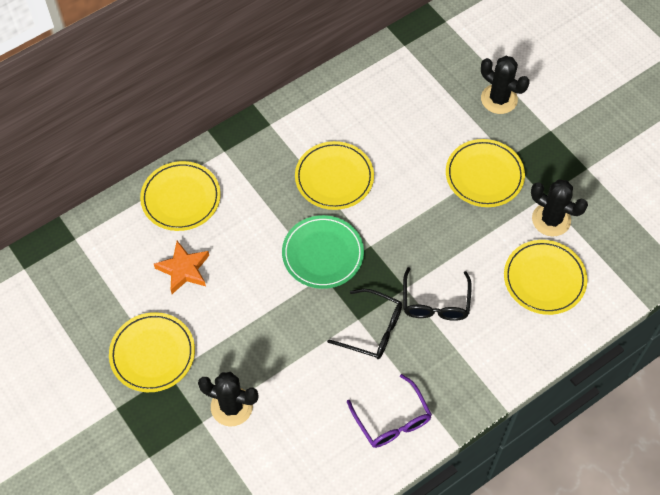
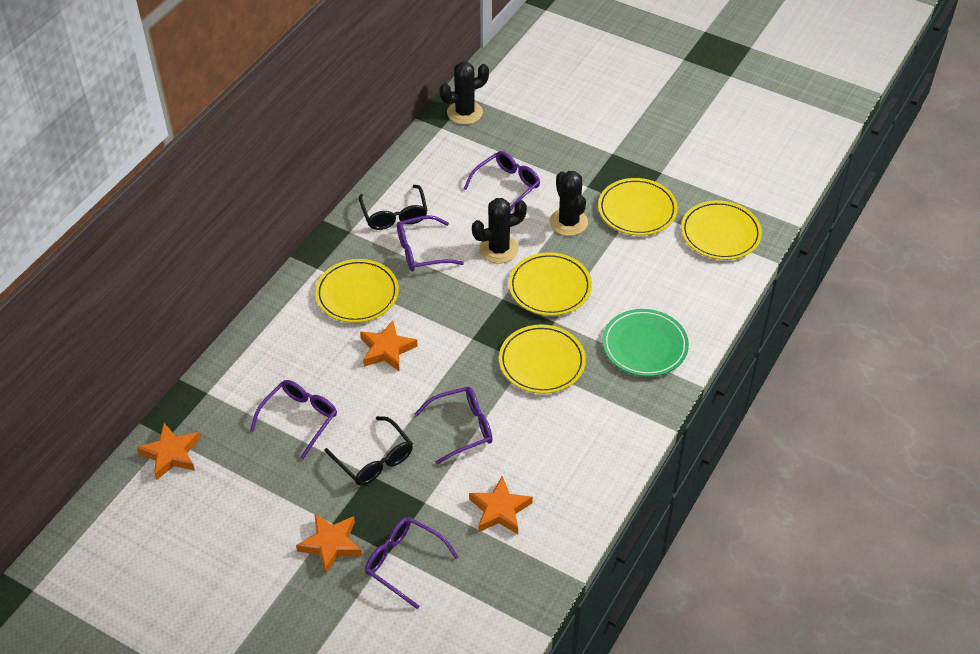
orange star: [154,241,209,294] = 1 -> [137,423,200,480] [296,514,362,574] [360,320,418,372] [469,476,533,534] = 4
purple glasses: [347,374,432,448] = 1 -> [250,380,337,459] [365,517,458,609] [397,215,464,271] [415,387,493,464] [464,151,540,211] = 5

